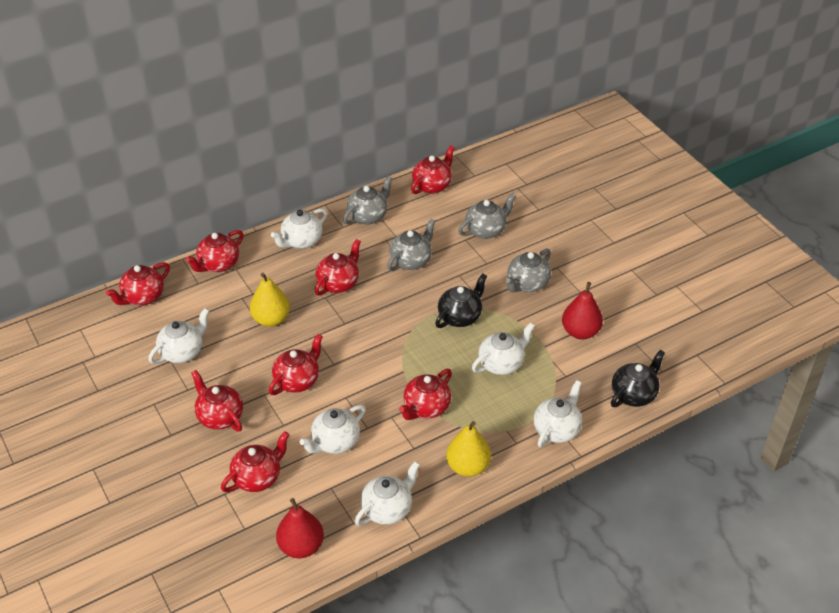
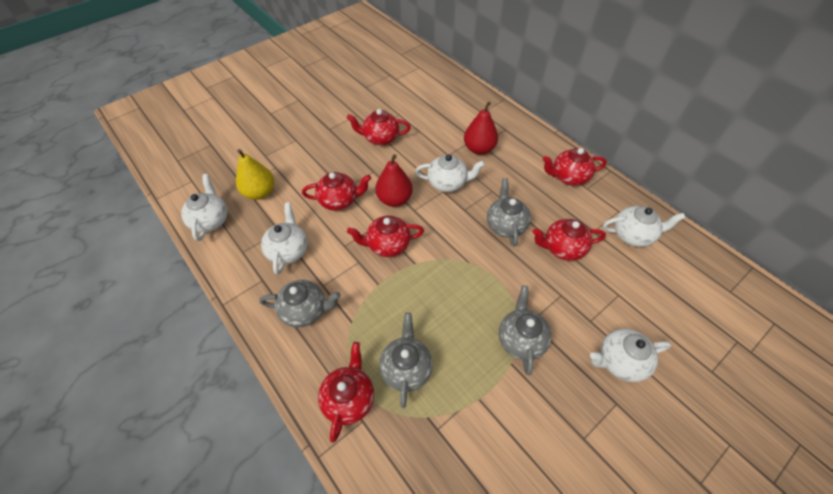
black teapot: [435,274,487,328] [611,350,665,407] = 2 -> none = 0
red teapot: [106,262,170,305] [186,230,244,272] [191,370,243,432] [221,431,289,492] [269,334,323,395] [315,239,361,296] [399,369,452,420] [411,146,455,194] = 8 -> [302,172,371,211] [318,342,374,443] [347,109,411,146] [347,216,424,257] [532,219,606,261] [542,148,607,186] = 6
white teapot: [148,308,209,364] [271,208,327,249] [300,405,366,454] [355,461,420,526] [472,323,535,375] [534,380,582,447] = 6 -> [181,174,228,241] [261,202,308,275] [415,154,485,192] [590,328,671,382] [603,206,686,247] = 5
yellow pear: [250,273,290,327] [446,421,491,477] = 2 -> [236,149,274,200] = 1

